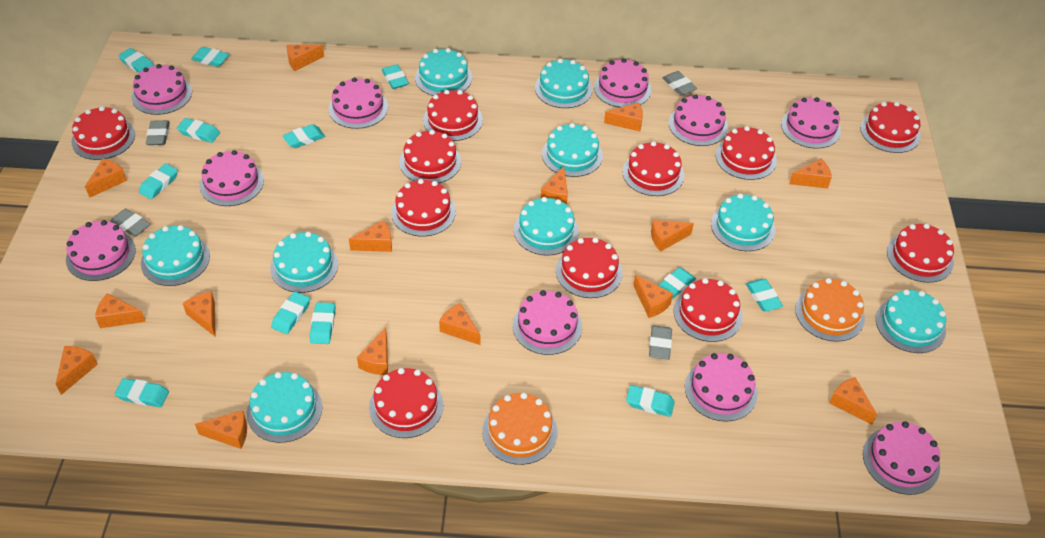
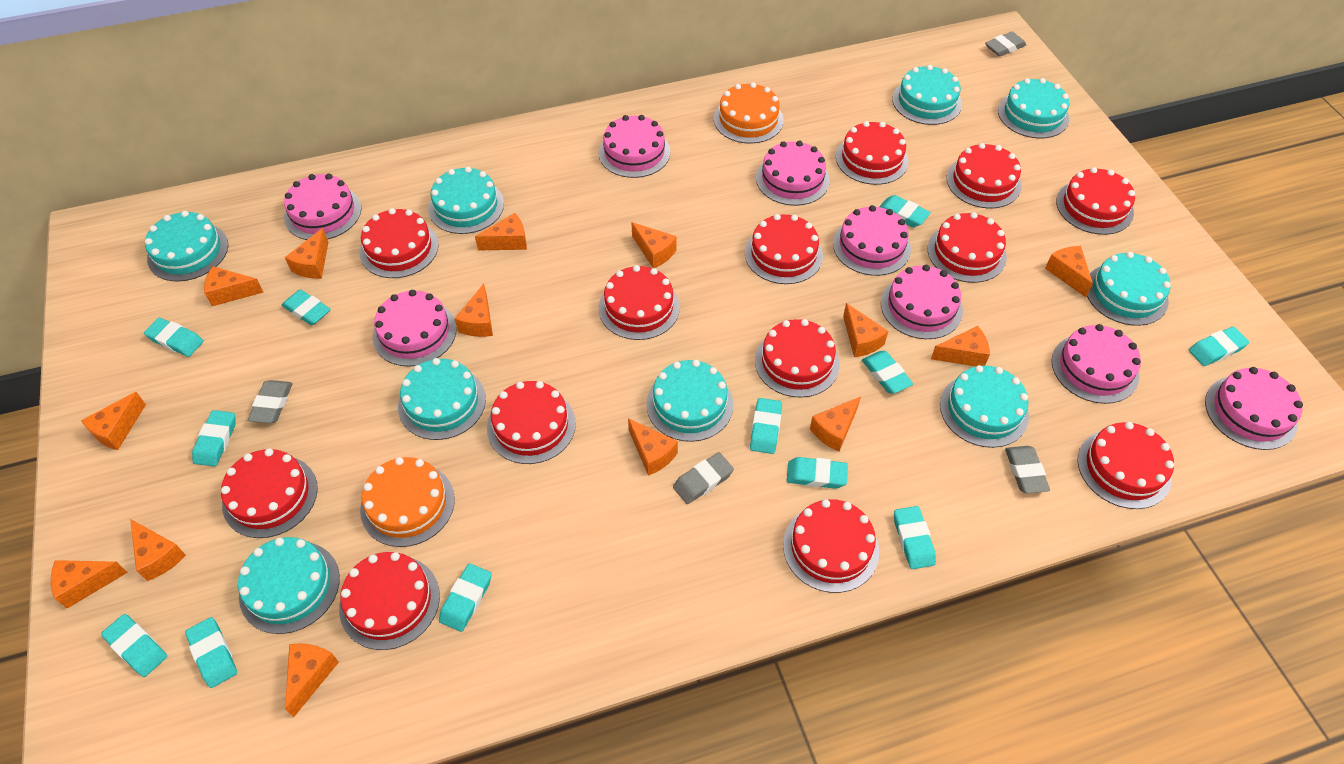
orange cheese: [56,346,98,395] [85,159,127,198] [95,294,146,328] [183,291,215,336] [195,410,247,449] [287,45,324,71] [349,220,392,252] [357,328,388,375] [439,303,480,345] [541,167,568,205] [604,103,643,132] [633,275,673,318] [651,220,694,252] [789,159,832,188] [829,377,877,425] = 15 -> [51,560,128,609] [81,392,146,450] [130,519,186,581] [204,266,264,306] [285,228,328,279] [285,643,339,717] [454,283,493,337] [475,213,527,251] [628,418,678,476] [631,222,677,268] [810,396,861,452] [843,303,888,357] [931,326,990,366] [1045,246,1093,297] = 14
pink cake: [66,220,136,281] [132,64,192,115] [199,150,264,206] [329,77,388,129] [513,290,582,355] [594,58,652,108] [669,94,728,146] [685,353,758,422] [781,97,841,149] [863,421,940,495] = 10 -> [284,174,361,240] [373,290,456,367] [598,115,670,178] [756,141,830,206] [833,205,911,276] [881,265,963,339] [1051,324,1141,404] [1205,367,1303,450] = 8
red cake: [72,106,135,160] [369,368,444,438] [391,179,456,236] [399,130,461,183] [423,90,483,141] [556,238,623,298] [622,141,684,196] [674,278,743,342] [716,126,777,180] [860,102,921,153] [887,224,954,283] = 11 -> [221,448,318,538] [339,552,440,650] [360,208,439,278] [487,381,576,464] [599,265,680,340] [745,214,823,284] [755,319,840,398] [783,499,879,593] [836,121,909,185] [928,212,1007,283] [947,143,1022,208] [1056,167,1135,235] [1078,422,1174,509] = 13

